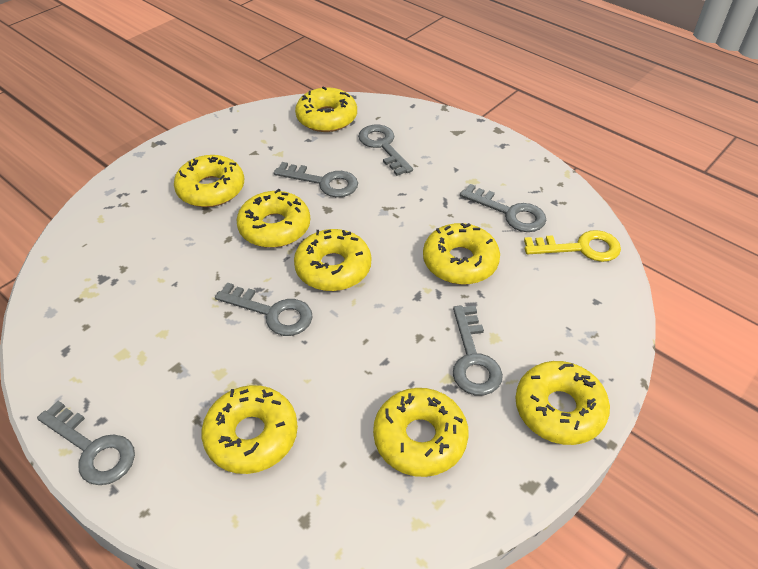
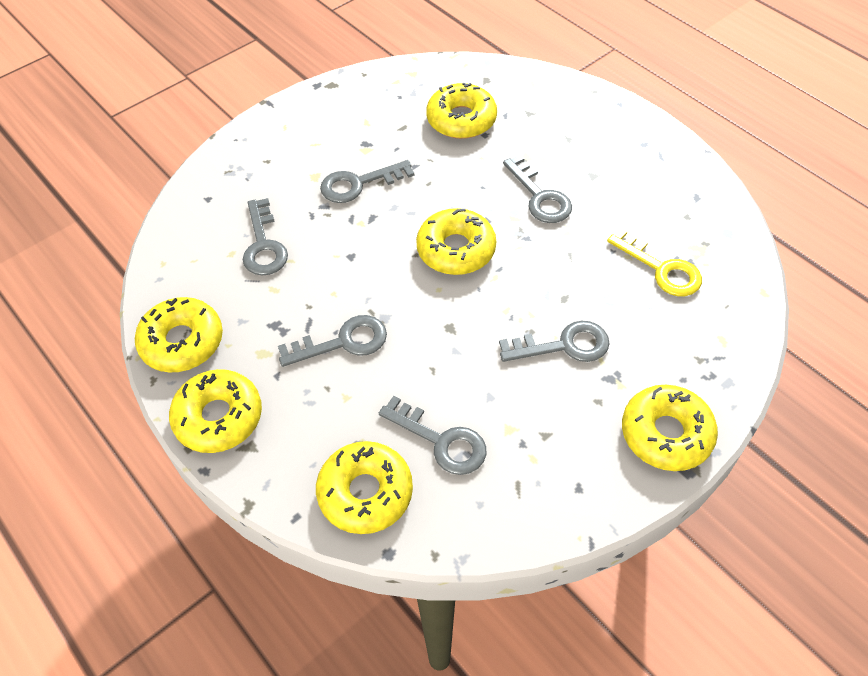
yellow donut: [174,155,244,207] [201,385,298,474] [237,189,310,248] [294,229,371,291] [295,86,357,132] [373,388,469,477] [423,223,500,285] [515,361,610,445] = 8 -> [135,297,223,373] [169,369,262,453] [316,441,413,534] [416,208,496,275] [426,83,497,139] [622,385,718,471] = 6

